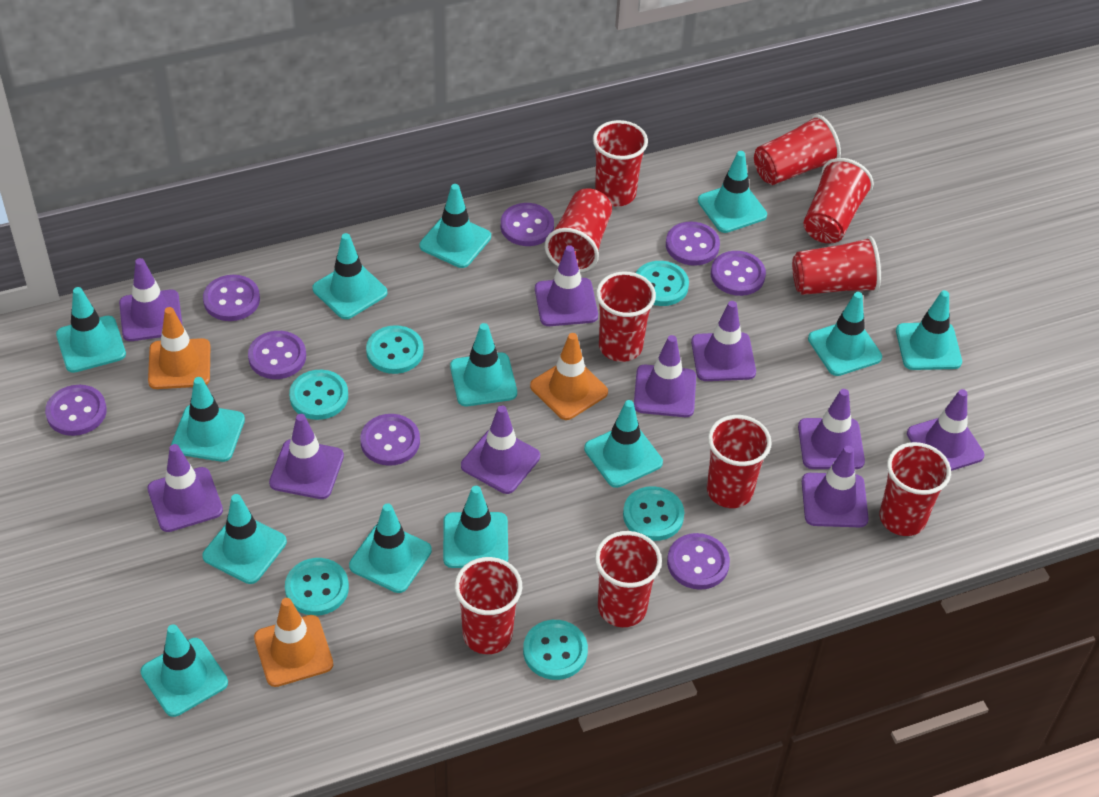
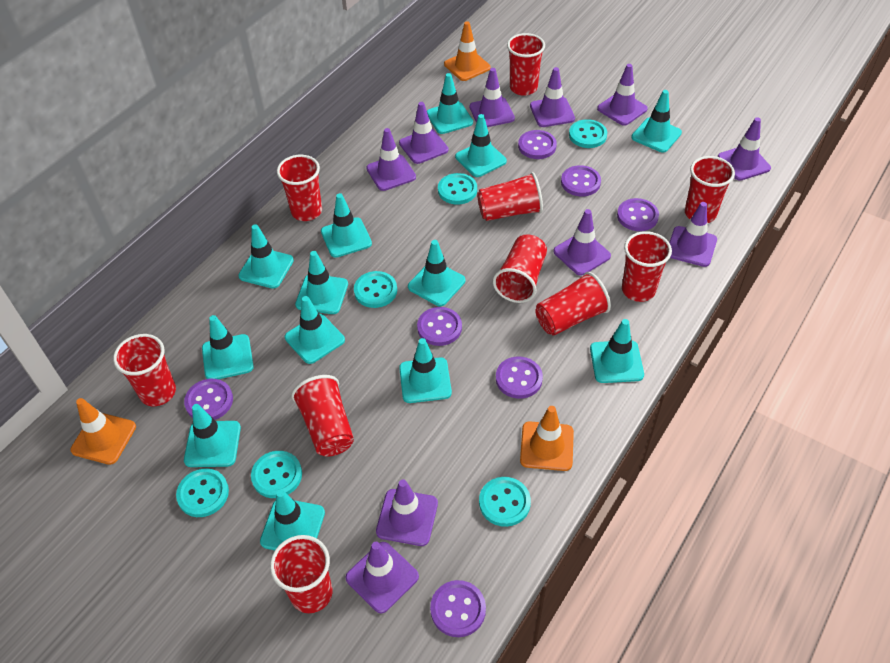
purple button: [45,385,107,436] [203,275,260,321] [248,331,306,379] [360,414,420,466] [501,203,554,246] [666,222,720,266] [667,533,730,590] [711,251,766,296] = 8 -> [184,379,233,420] [417,307,462,346] [430,580,486,637] [496,357,543,399] [518,130,557,159] [561,165,601,197] [617,198,659,231] = 7

